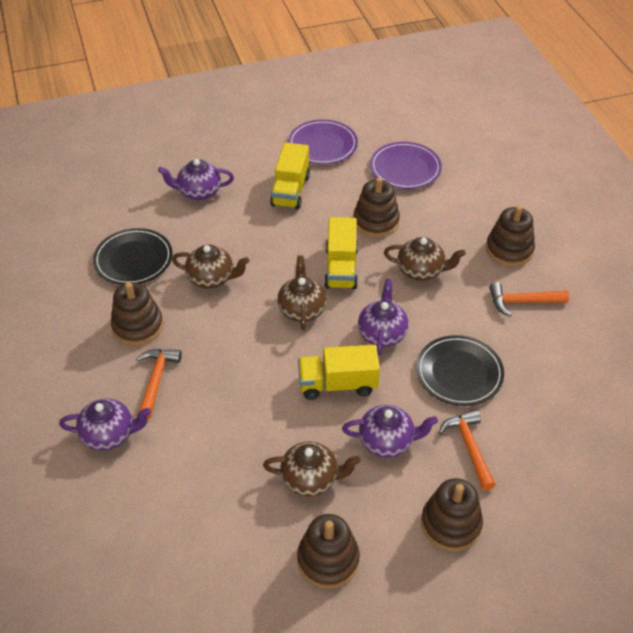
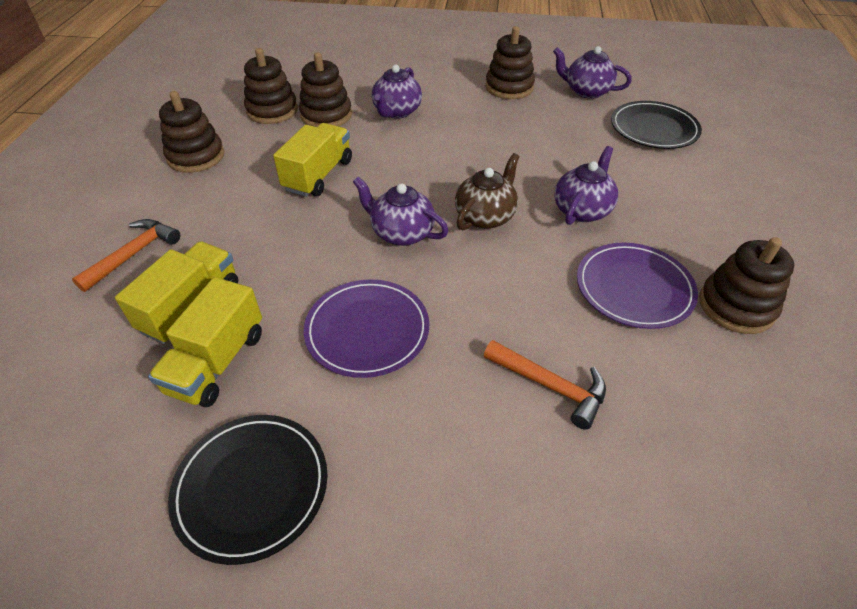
brown teapot: [172,245,250,289] [263,441,361,497] [277,255,327,330] [384,237,466,281] = 4 -> [455,153,520,231] = 1
orange hammer: [136,349,182,419] [439,410,496,491] [489,282,569,317] = 3 -> [72,219,180,292] [484,340,606,430] = 2

